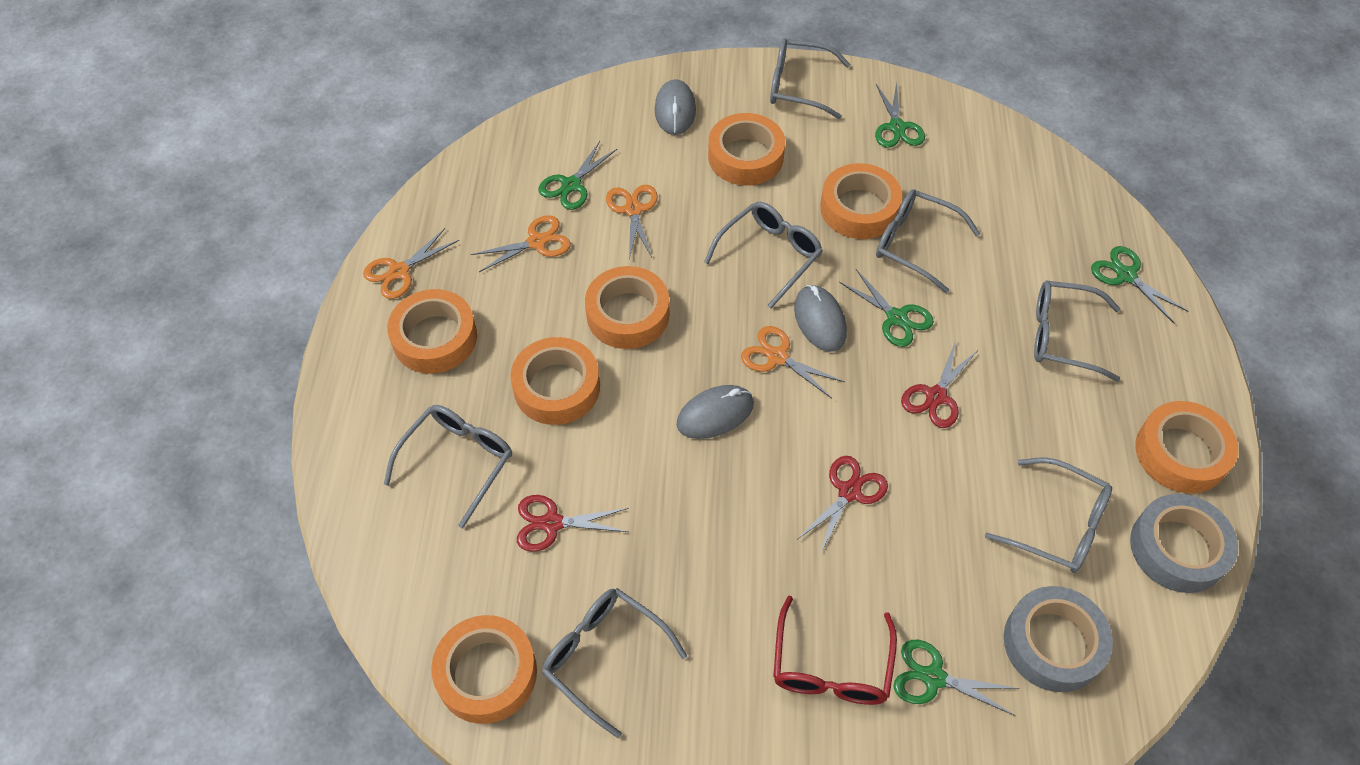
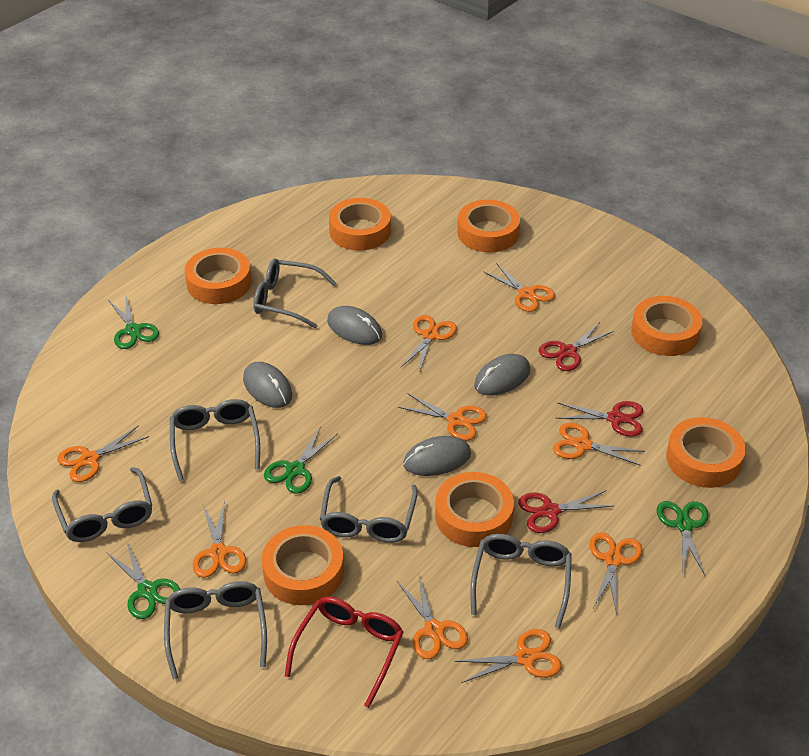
green scissors: [539,141,617,210] [839,269,934,347] [875,82,925,148] [894,640,1019,716] [1091,246,1188,323] = 5 -> [106,543,180,619] [108,296,159,349] [264,426,338,494] [657,501,709,577] = 4
grey glasses: [384,405,512,528] [542,588,687,738] [704,202,823,308] [770,38,851,119] [876,189,980,293] [985,457,1112,573] [1034,280,1120,382] = 7 -> [52,467,152,542] [164,581,267,680] [170,399,260,481] [253,259,336,329] [320,476,418,543] [470,534,572,628] = 6
grey mouse: [655,79,696,135] [677,385,754,439] [794,285,847,352] = 3 -> [243,362,292,408] [327,306,382,345] [403,436,471,476] [474,354,531,396] = 4
grey tape: [1004,586,1113,692] [1130,494,1238,593] = 2 -> none = 0
orange scissors: [363,228,459,299] [471,215,571,272] [606,185,658,259] [741,326,845,399] = 4 -> [57,425,149,482] [193,501,246,578] [397,573,468,659] [398,393,487,441] [401,315,457,373] [454,629,562,683] [483,263,555,312] [553,423,645,466] [589,532,642,615] = 9

